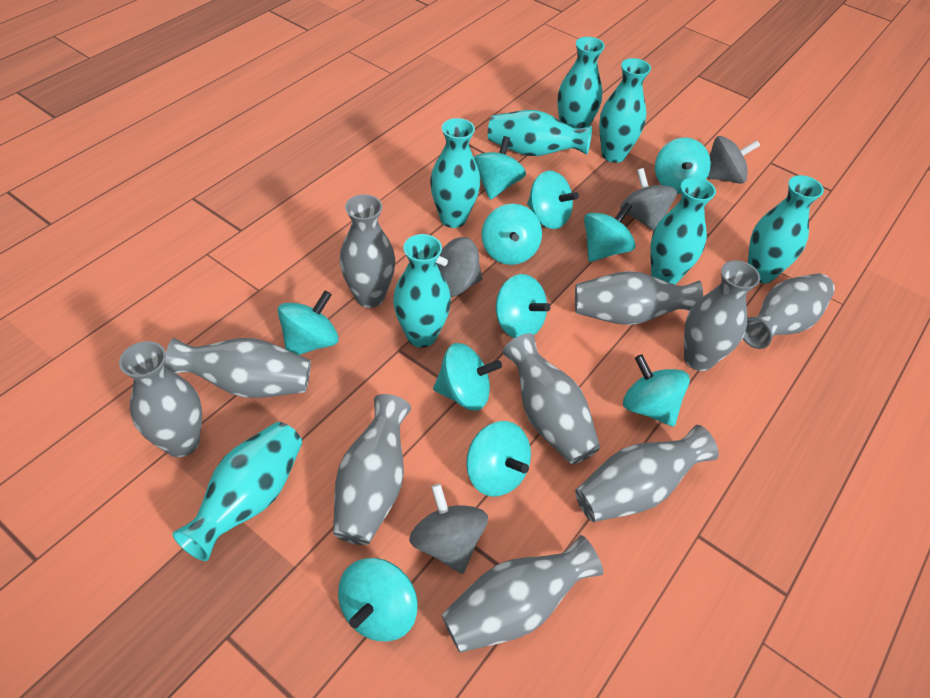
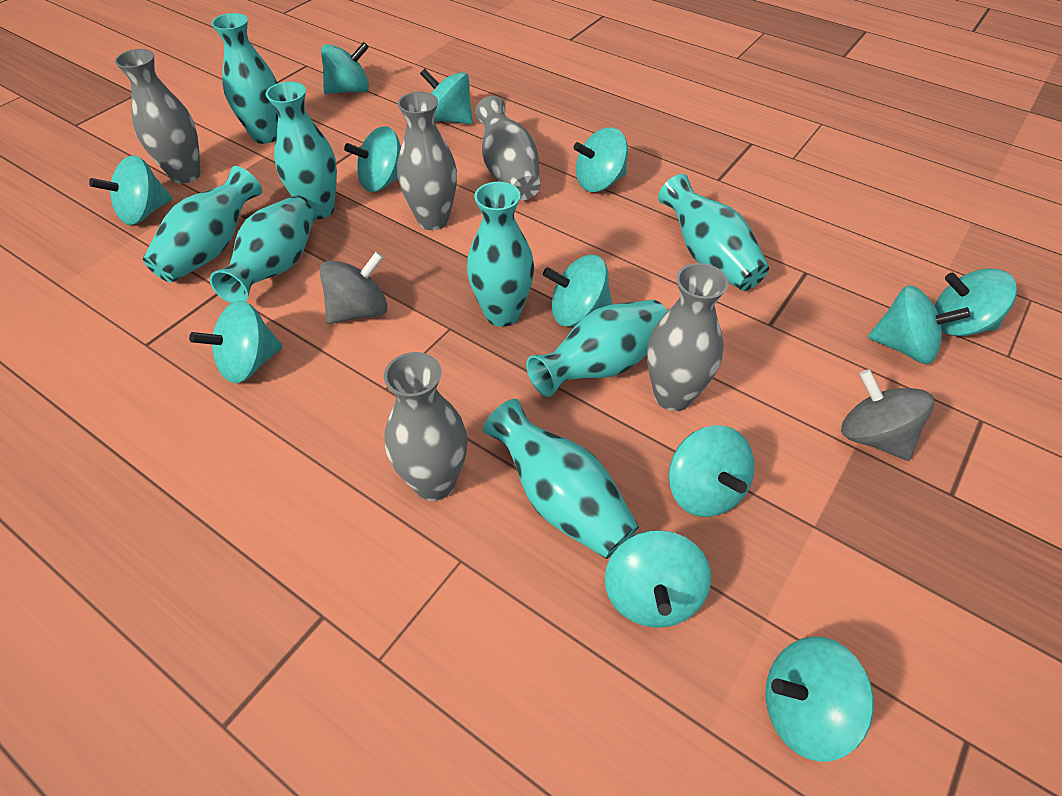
grey spinning top: [409,484,488,574] [436,237,483,297] [620,168,677,231] [707,136,760,184] = 4 -> [319,252,388,324] [841,369,934,461] = 2
grey vase: [119,341,202,457] [165,338,311,398] [333,394,411,545] [340,194,395,308] [441,535,604,653] [503,333,600,464] [575,271,703,325] [575,425,719,522] [684,260,760,371] [743,273,835,349] = 10 -> [115,49,201,184] [384,352,467,501] [397,92,457,230] [475,96,540,200] [647,263,729,411] = 5
turquoise spinning top: [277,291,339,355] [338,558,418,641] [433,343,502,411] [466,421,531,497] [474,136,526,200] [482,204,542,265] [496,274,550,338] [527,171,579,229] [584,202,636,262] [623,354,690,427] [655,138,711,194] = 11 -> [89,155,172,225] [189,300,283,383] [321,42,369,94] [344,126,401,192] [420,68,473,124] [543,255,612,327] [573,127,628,192] [605,530,711,628] [669,425,755,517] [765,636,874,762] [868,285,970,364] [935,268,1017,336] = 12

